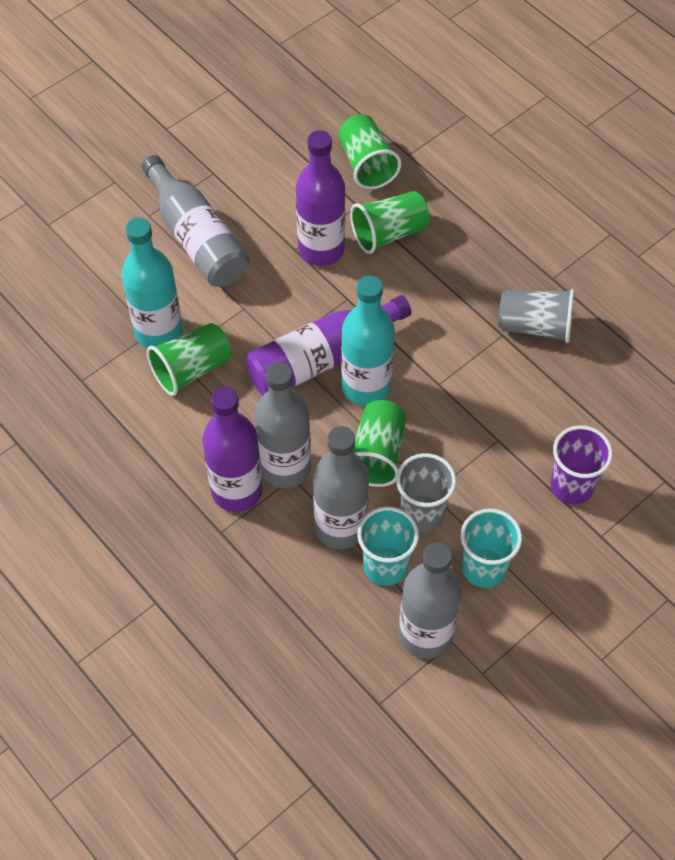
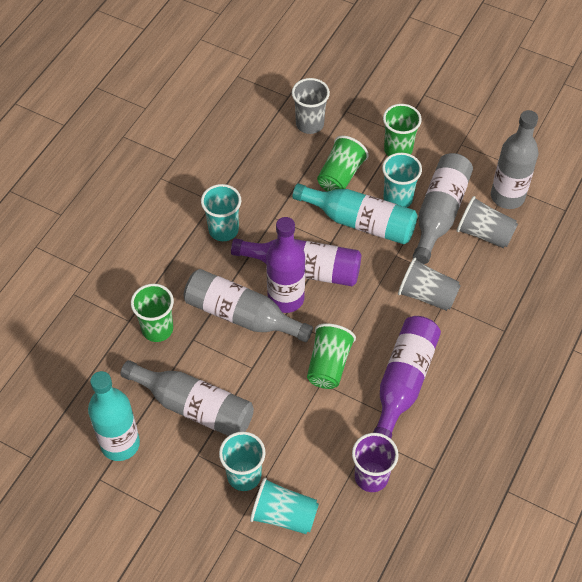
grey cup: [396,453,456,533] [498,289,574,343] = 2 -> [292,78,330,134] [398,258,461,311] [457,196,518,248] = 3
turquoise cup: [357,507,419,586] [461,509,522,588] = 2 -> [201,184,241,241] [219,432,266,491] [250,477,319,534] [382,153,422,208] = 4

